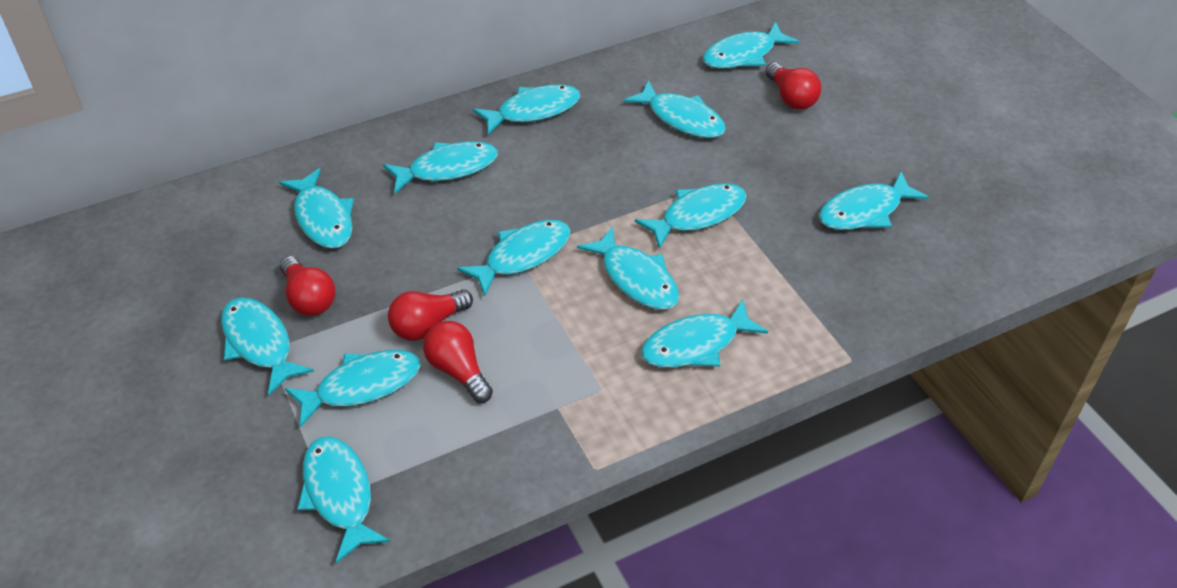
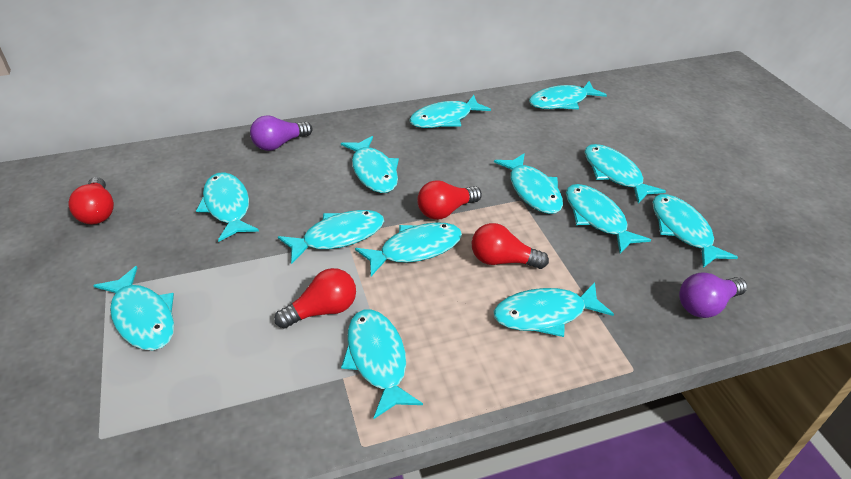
purple light bulb: none = 0 -> [250,115,312,151] [679,272,747,318] = 2

